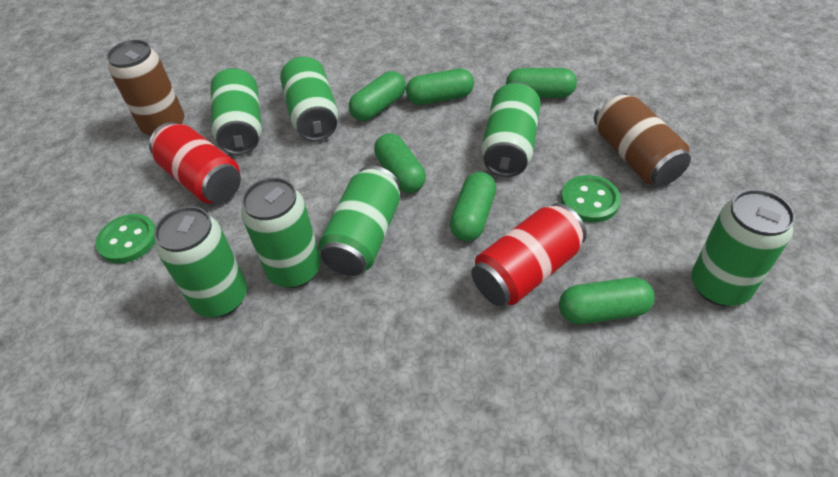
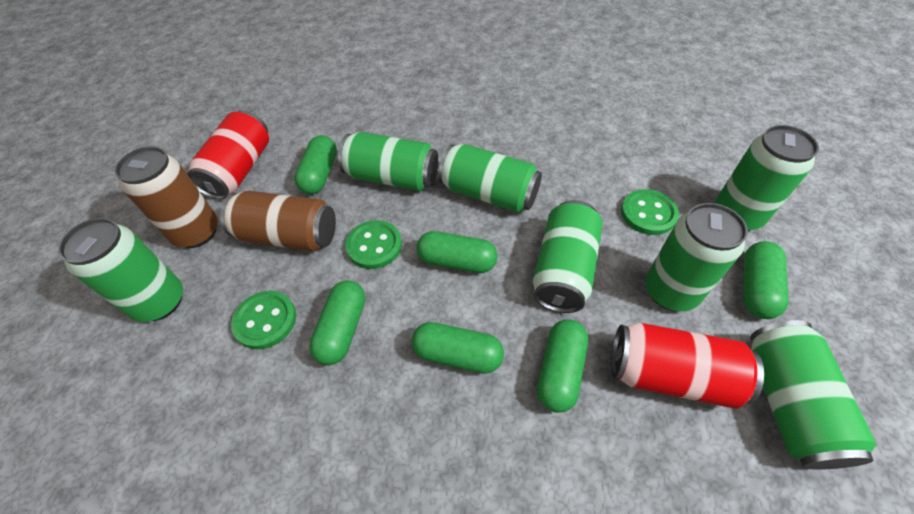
green button: [96,214,156,263] [561,175,621,223] = 2 -> [231,291,296,350] [345,220,402,269] [621,189,679,235] = 3

